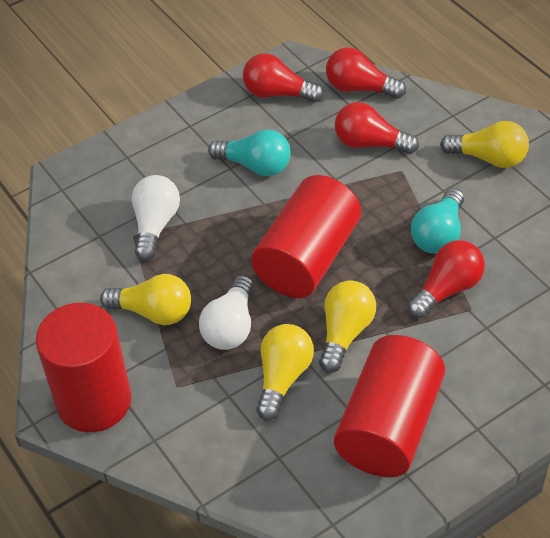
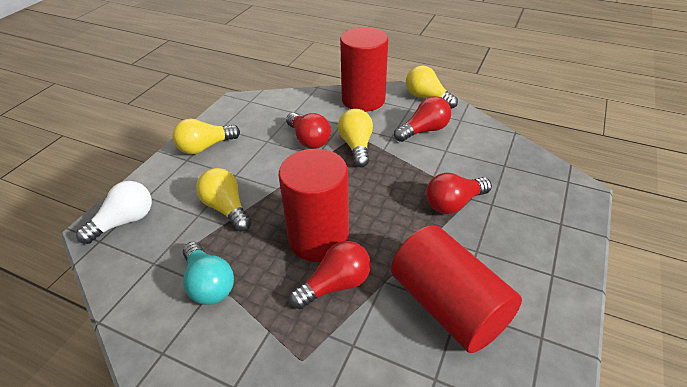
turquoise light bulb: [208,129,291,176] [411,188,464,254] = 2 -> [183,242,234,305] = 1
white light bulb: [132,175,180,260] [199,275,254,350] = 2 -> [76,181,152,244] = 1

